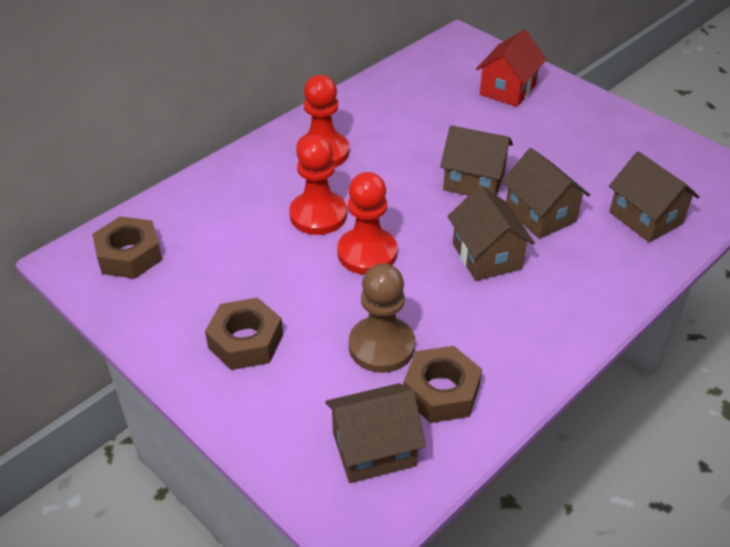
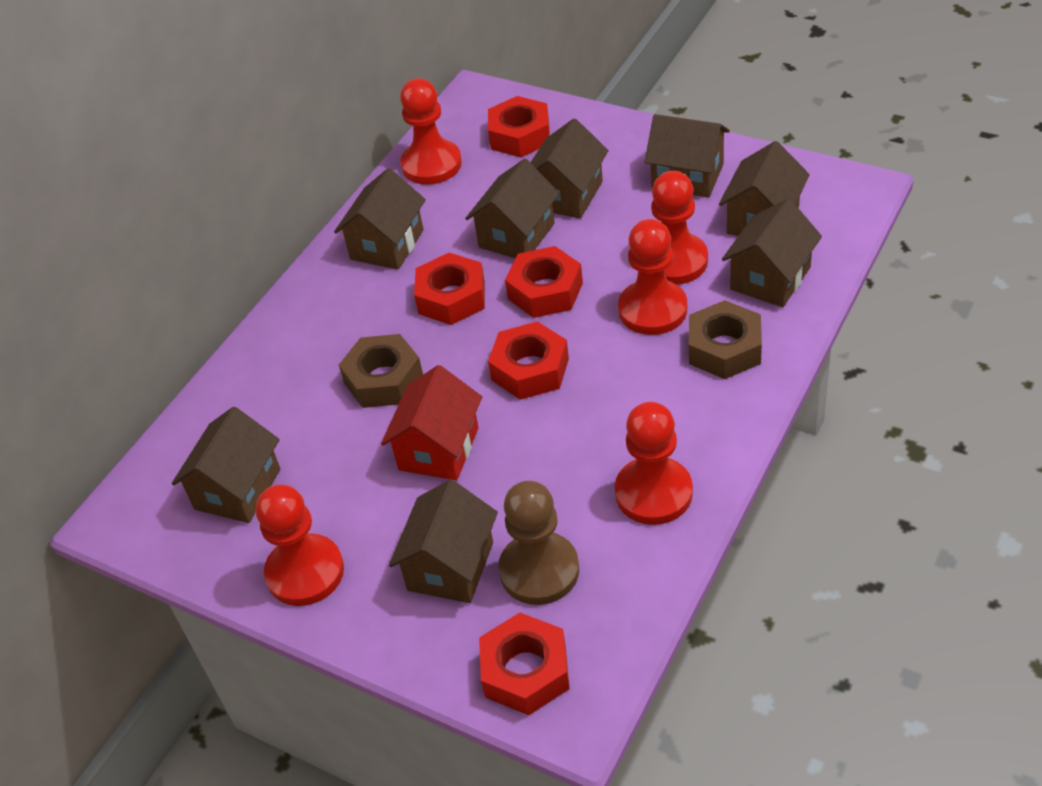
brown house: [325,383,426,483] [440,125,513,196] [447,186,535,281] [502,148,590,239] [609,151,700,242] = 5 -> [172,407,280,523] [334,168,426,270] [389,480,498,603] [465,159,560,258] [530,118,609,219] [644,114,730,198] [719,141,810,236] [722,199,822,307] = 8
brown nut: [92,216,162,279] [205,297,283,370] [403,346,482,423] = 3 -> [339,334,423,408] [689,300,762,379] = 2
red nut: none = 0 -> [414,253,485,325] [479,613,570,715] [488,96,550,158] [488,321,569,400] [505,246,583,318] = 5
red pawn: [289,135,347,235] [296,75,349,167] [337,172,397,275] = 3 -> [256,485,344,606] [400,78,462,185] [615,402,693,525] [618,219,687,335] [651,171,708,285] = 5

